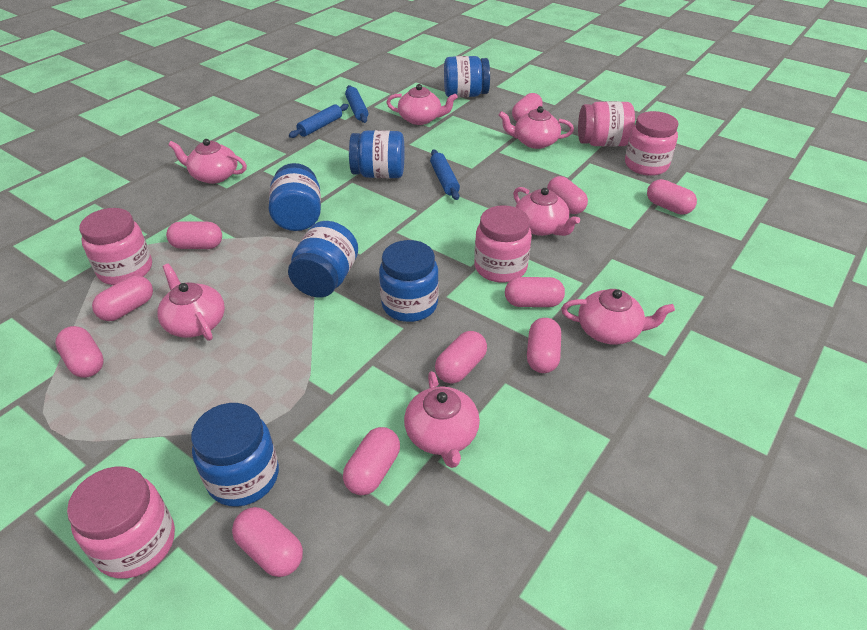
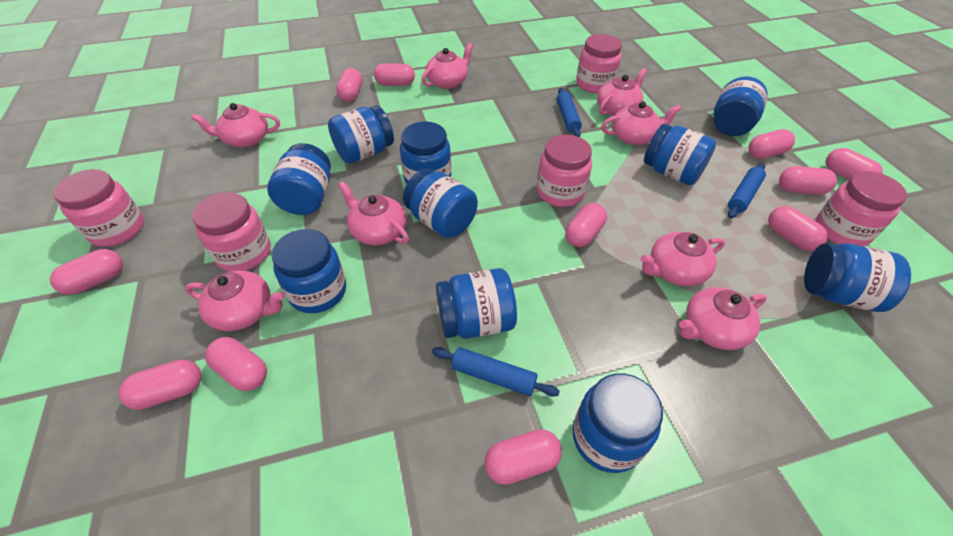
blue jar: [191,403,279,507] [269,163,321,231] [288,221,358,297] [349,130,404,178] [379,240,439,322] [444,56,490,97] = 6 -> [267,143,331,215] [271,229,346,313] [328,105,394,164] [400,121,451,184] [403,168,478,238] [436,268,517,339] [572,373,663,473] [644,124,716,185] [714,76,768,136] [804,243,911,312] = 10
pink teapot: [157,264,225,341] [168,139,247,184] [386,84,458,125] [404,371,480,468] [498,106,574,149] [513,187,580,236] [561,289,675,345] = 7 -> [185,270,285,331] [191,103,280,147] [338,182,409,245] [421,43,474,89] [597,68,647,116] [601,101,681,145] [640,232,725,286] [679,287,767,350] = 8

